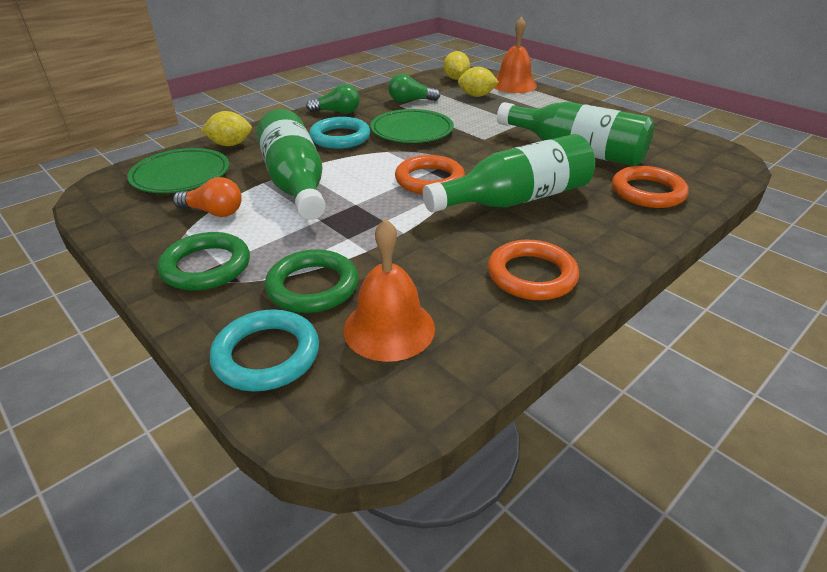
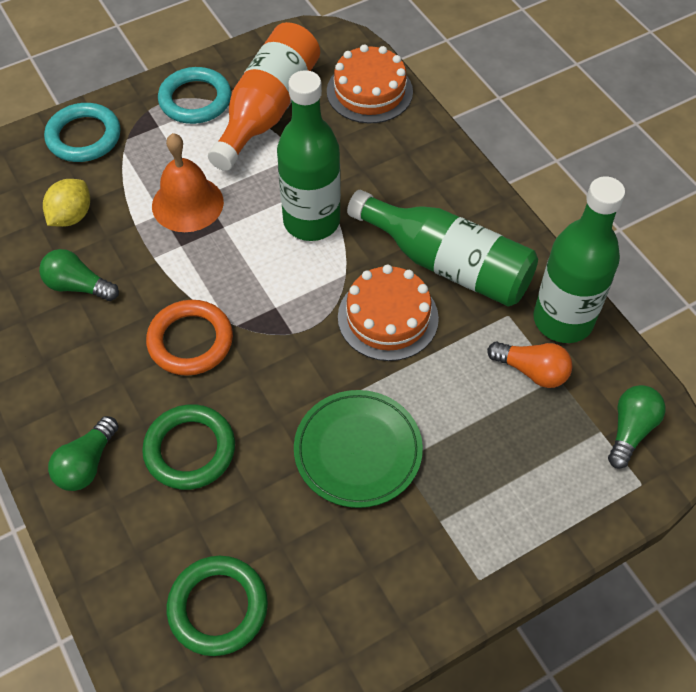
green light bulb: [306,84,360,114] [388,74,440,102] = 2 -> [39,249,119,301] [48,416,119,491] [608,385,666,469] = 3
green plate: [127,148,229,193] [370,109,454,143] = 2 -> [294,390,423,508] = 1
orange bell: [344,218,435,362] [494,16,537,93] = 2 -> [152,133,224,232] = 1
orange bottle: none = 0 -> [208,22,320,171] = 1
orange cake: none = 0 -> [327,44,413,123] [338,264,439,361] = 2
orange ring: [395,155,465,194] [488,240,579,300] [612,166,689,208] = 3 -> [146,300,233,376] = 1
yellow lemon: [201,111,252,146] [444,51,470,80] [458,67,499,97] = 3 -> [43,179,90,227] = 1

